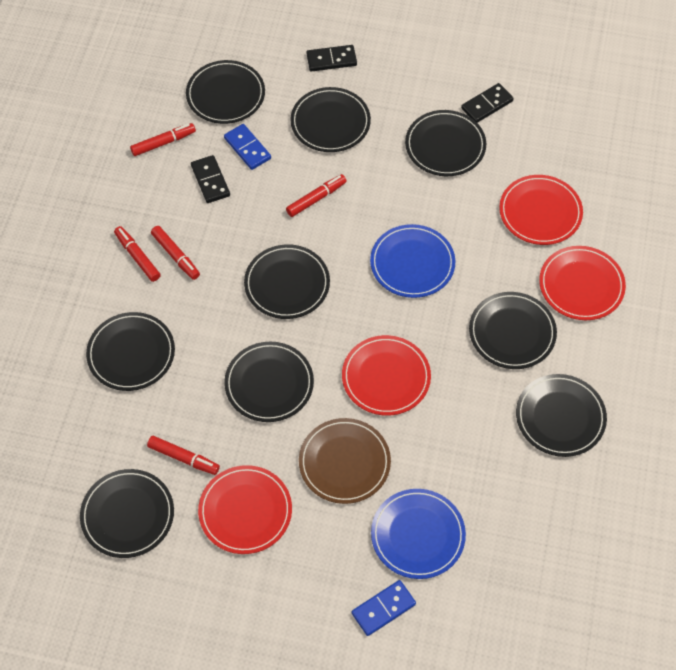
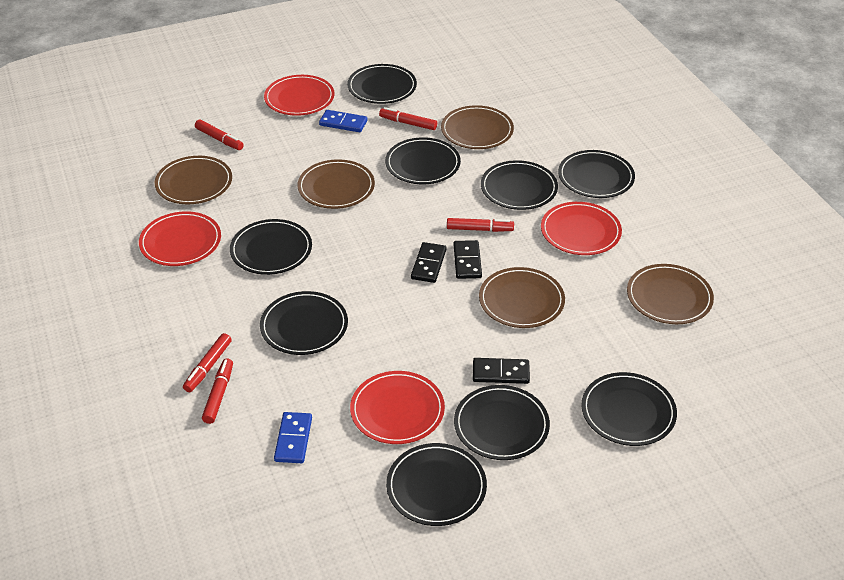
blue plate: [370,224,455,298] [371,489,466,579] = 2 -> none = 0
brown plate: [299,418,391,504] = 1 -> [155,156,232,204] [297,159,375,209] [441,105,514,149] [479,267,565,328] [627,264,714,324] = 5

